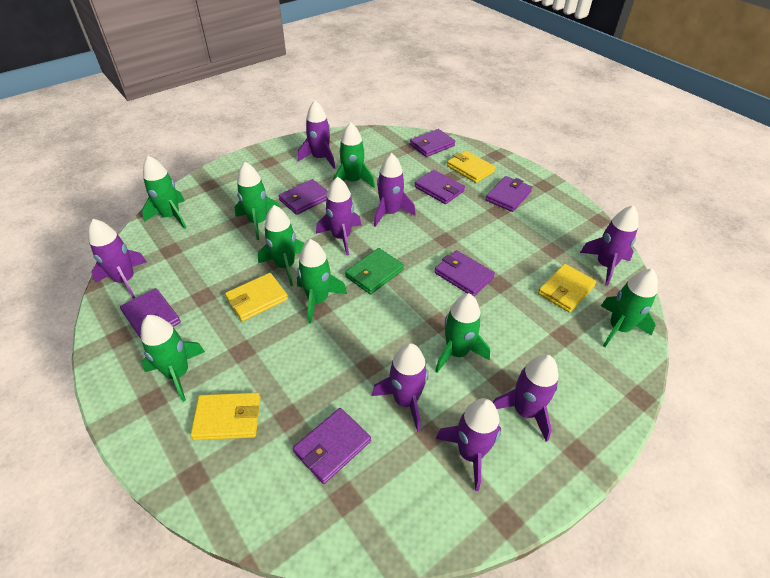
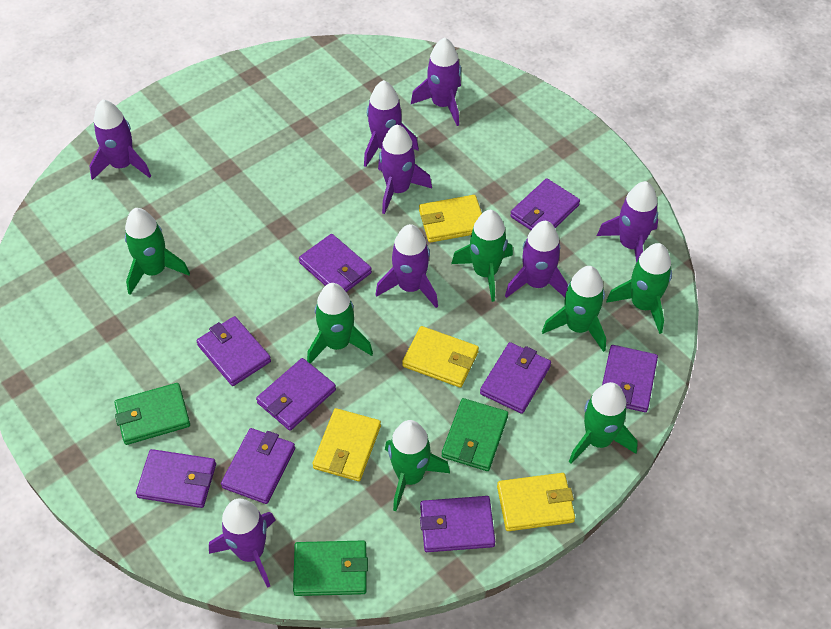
green rocket: [141,315,205,402] [142,156,186,229] [234,162,280,240] [258,205,304,286] [297,239,347,323] [333,122,375,188] [435,293,490,373] [601,269,658,347] = 8 -> [125,208,190,295] [307,283,373,364] [385,420,450,511] [451,210,513,302] [542,266,606,352] [569,382,638,463] [606,243,672,334] = 7
green wallet: [345,248,404,295] = 1 -> [114,383,190,445] [293,541,368,596] [442,398,508,471] = 3
purple wallet: [120,288,181,339] [279,179,328,215] [293,408,371,484] [410,129,456,157] [415,170,465,204] [435,250,495,296] [486,176,532,212] = 7 -> [136,449,216,508] [196,316,271,386] [221,428,295,504] [256,358,336,431] [299,234,372,292] [420,496,495,552] [480,342,551,414] [510,178,580,230] [602,345,658,412] = 9

